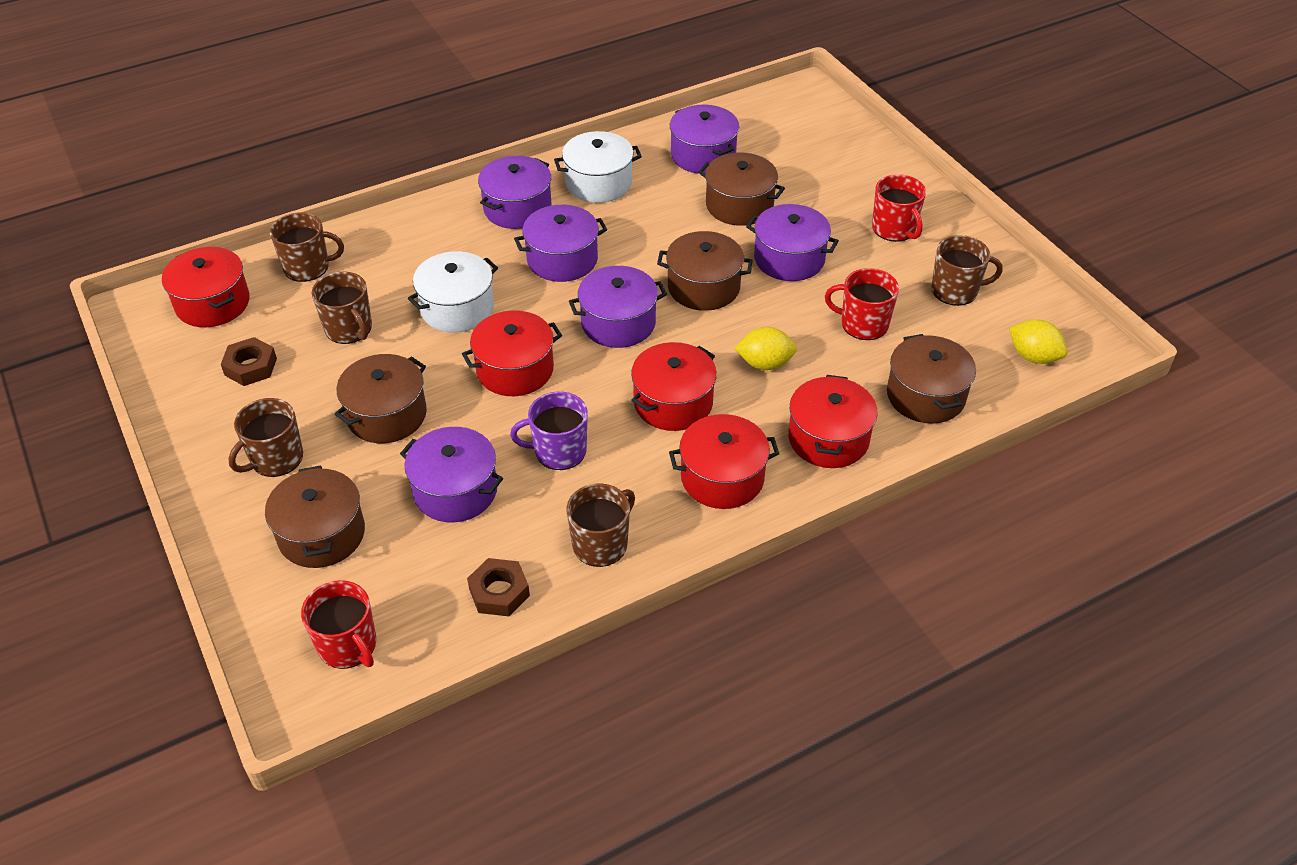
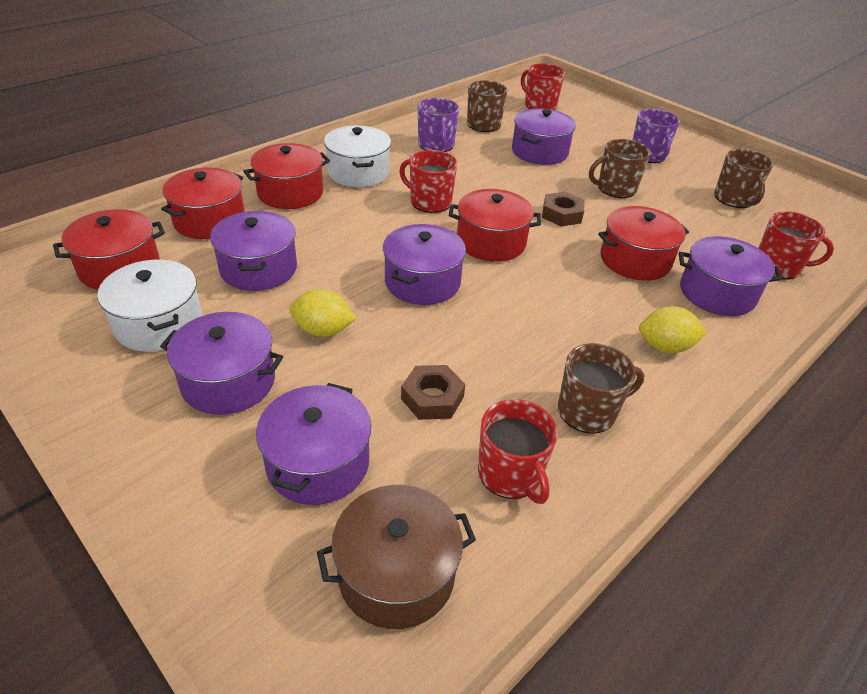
brown mug: [229,398,303,477] [270,213,344,282] [312,271,372,344] [567,483,635,567] [931,235,1003,306] = 5 -> [467,80,507,132] [558,343,645,434] [589,139,651,198] [714,149,773,208] = 4
brown pot: [265,465,365,568] [335,354,427,443] [657,231,753,311] [698,153,785,226] [887,334,976,424] = 5 -> [317,485,476,629] = 1
purple mug: [510,392,588,470] = 1 -> [418,98,459,152] [633,109,680,163] = 2
red mug: [301,580,376,669] [825,268,899,340] [872,174,926,242] = 3 -> [399,150,457,213] [478,399,558,504] [521,63,565,110] [758,211,834,280] = 4

